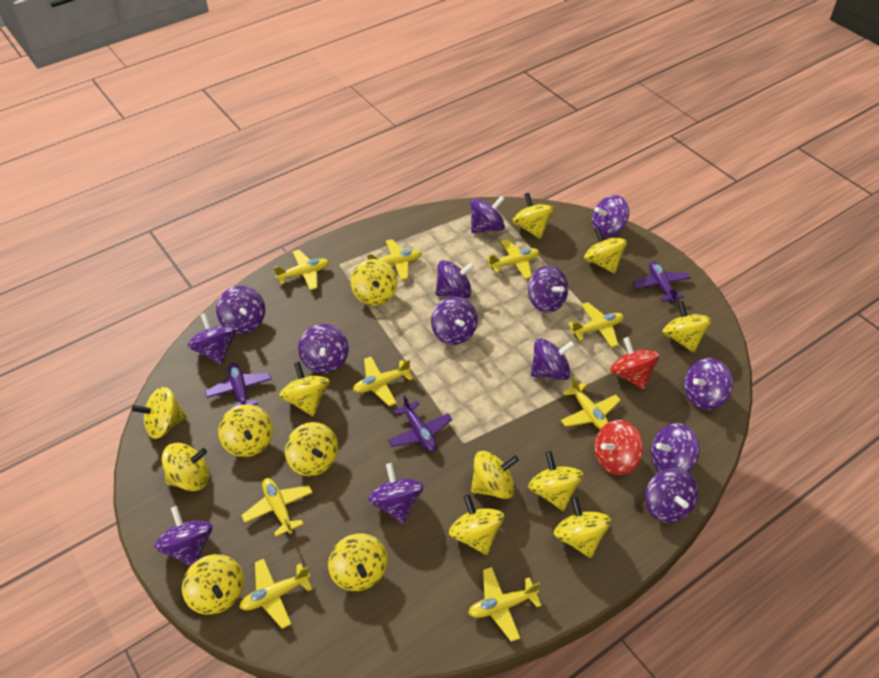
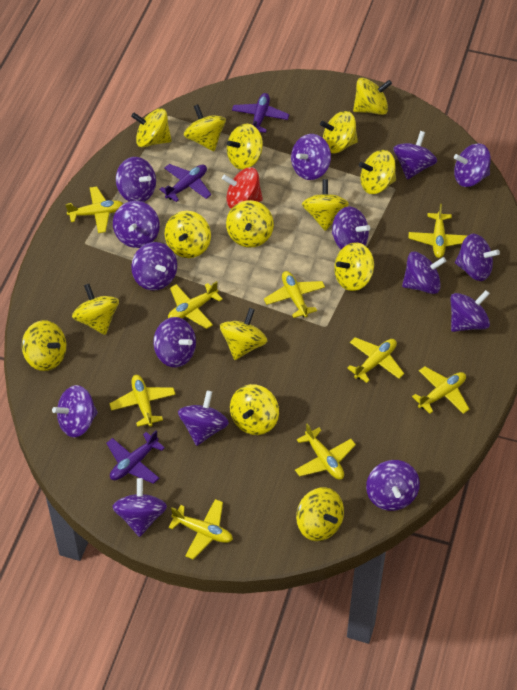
purple spinning top: [154,506,213,566] [188,313,236,365] [216,286,265,334] [298,324,348,373] [368,463,423,524] [431,296,478,345] [435,260,475,298] [471,196,505,233] [528,265,568,313] [531,338,575,380] [592,195,629,237] [645,468,698,523] [651,423,700,472] [684,358,733,410] = 14 -> [52,385,98,437] [112,478,167,537] [113,201,160,248] [116,157,156,202] [131,242,177,291] [153,317,196,368] [178,390,229,446] [291,134,331,180] [332,206,370,250] [366,460,420,511] [393,131,437,180] [402,251,446,294] [450,290,490,332] [454,143,491,187] [455,234,500,281] = 15
red spinning top: [594,420,643,475] [610,337,659,389] = 2 -> [222,167,263,209] = 1

